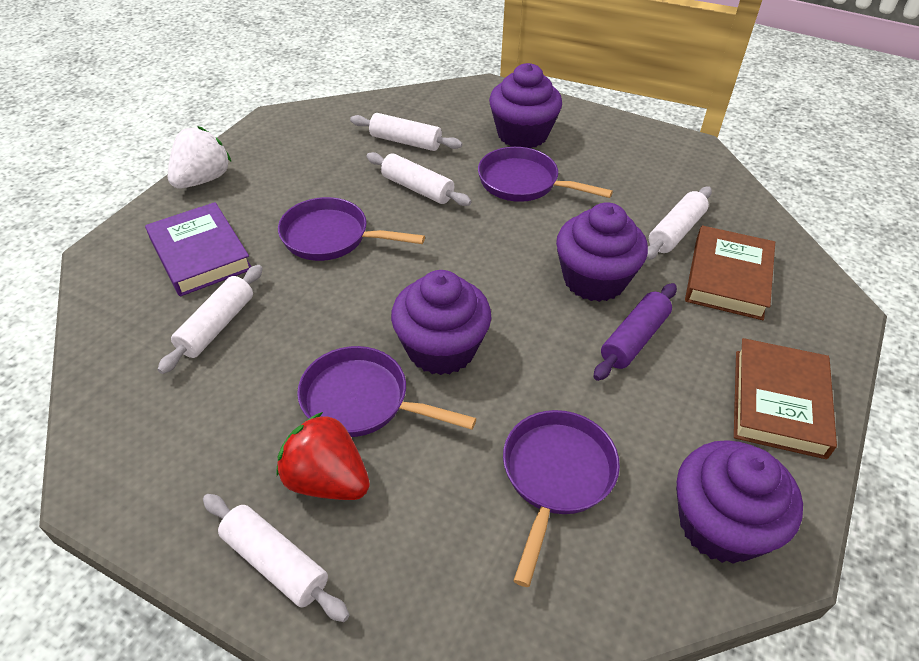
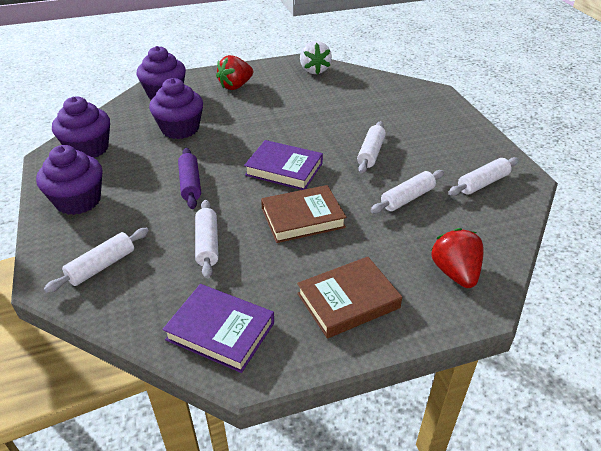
purple book: [145,202,251,296] = 1 -> [162,284,274,373] [244,140,323,190] = 2
purple pan: [278,197,425,261] [297,346,476,437] [478,147,613,202] [503,410,620,587] = 4 -> none = 0
red strawberry: [277,412,370,500] = 1 -> [216,55,253,90] [431,228,484,288] = 2

